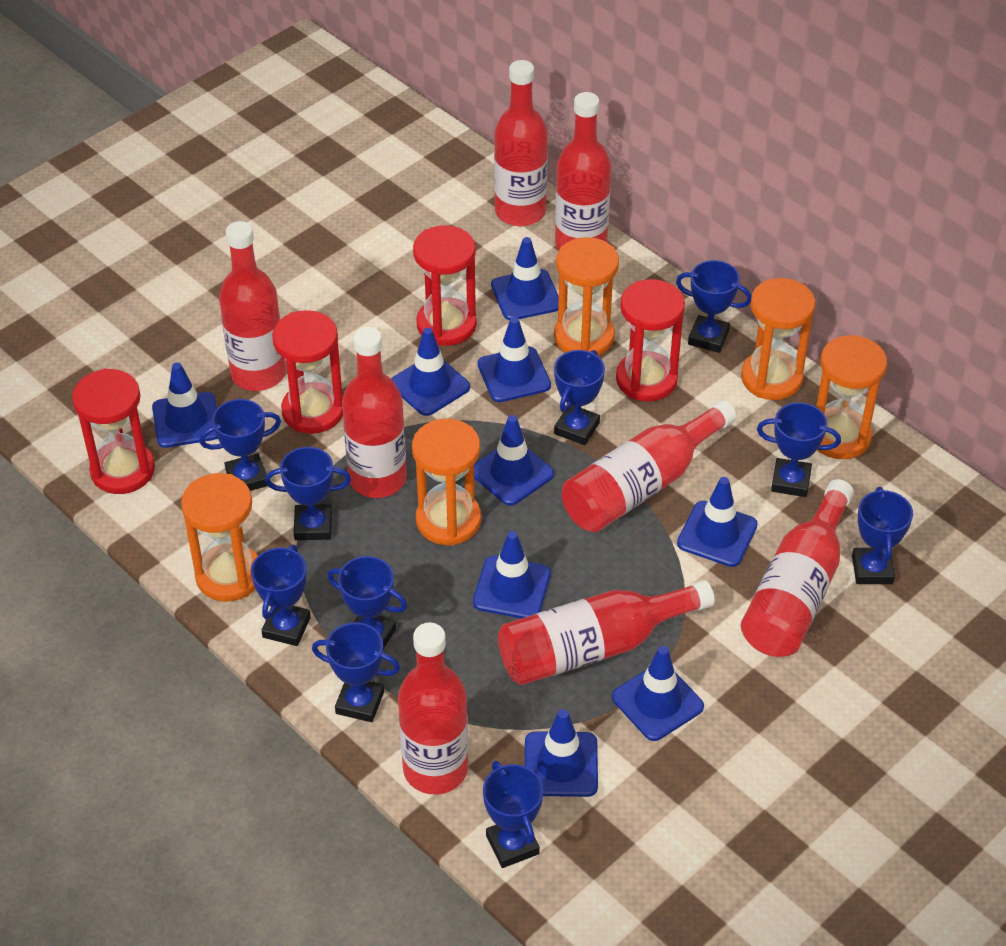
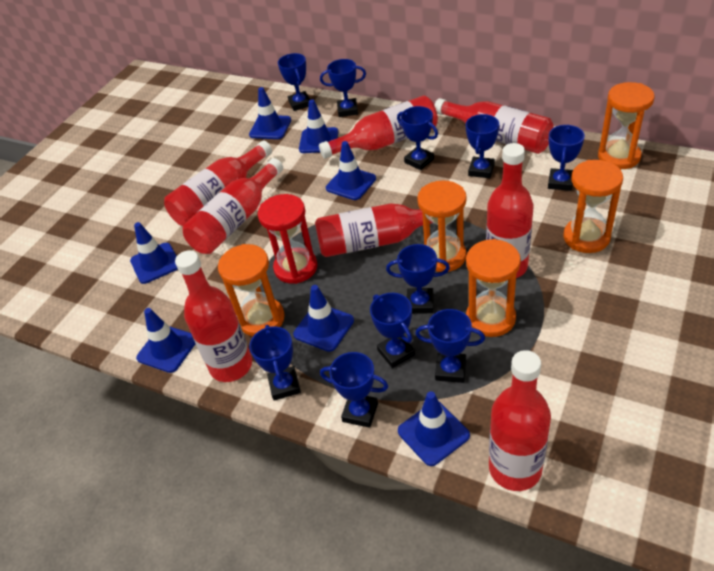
blue traffic cone: [152,362,218,448] [391,328,470,416] [473,531,551,619] [474,415,554,506] [478,317,551,402] [491,237,559,320] [525,709,598,797] [612,646,704,741] [677,477,758,567] = 9 -> [130,222,178,284] [136,308,196,373] [249,87,291,139] [293,285,354,352] [299,99,338,153] [326,141,376,200] [398,391,470,466] = 7
red hourglass: [72,368,155,494] [272,310,343,434] [413,225,477,346] [616,279,685,402] = 4 -> [258,194,317,284] = 1

